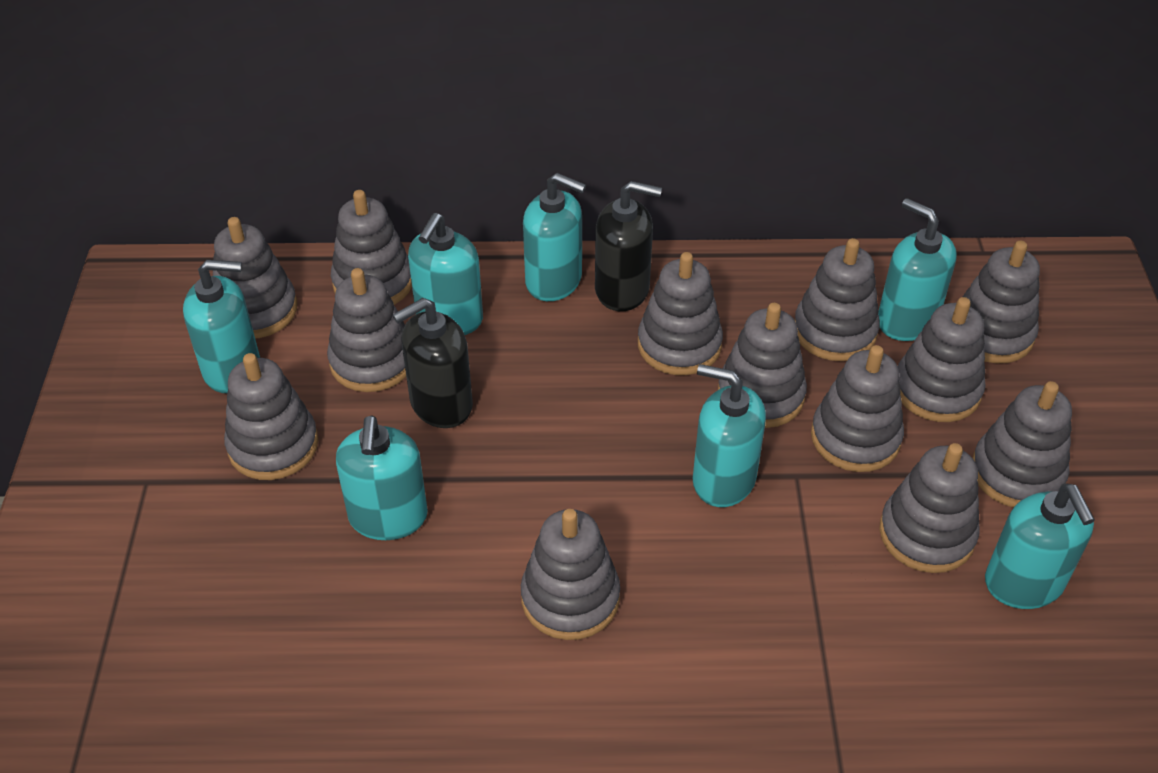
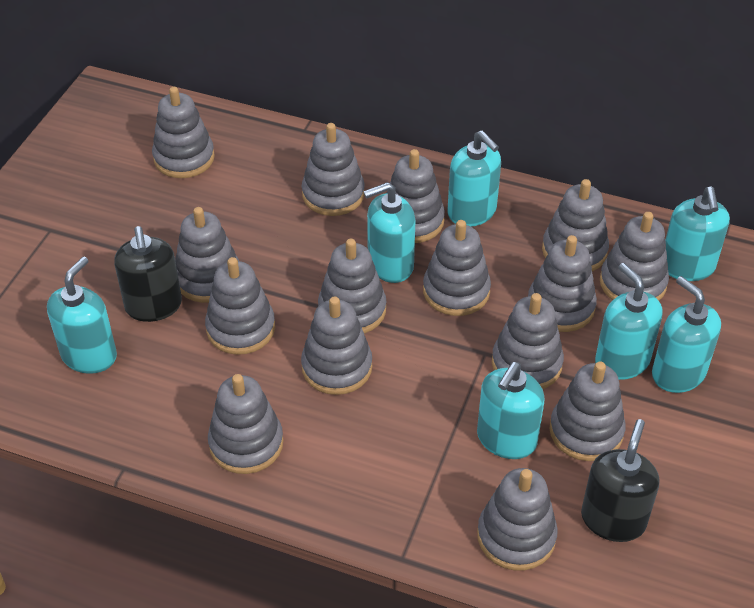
grey stacking toy: [213,217,297,338] [224,353,318,480] [327,268,406,392] [331,190,412,305] [521,509,620,640] [638,252,723,375] [718,303,807,428] [795,238,880,361] [811,345,904,472] [879,443,979,573] [898,297,985,422] [963,241,1040,363] [973,381,1072,508] = 13 -> [152,87,215,178] [175,207,239,303] [205,257,275,355] [208,374,283,474] [301,296,372,395] [302,123,365,216] [318,239,386,334] [387,149,445,243] [423,220,491,316] [477,468,558,571] [492,293,564,389] [528,235,597,332] [542,179,609,272] [550,362,626,461] [600,212,669,301] = 15

